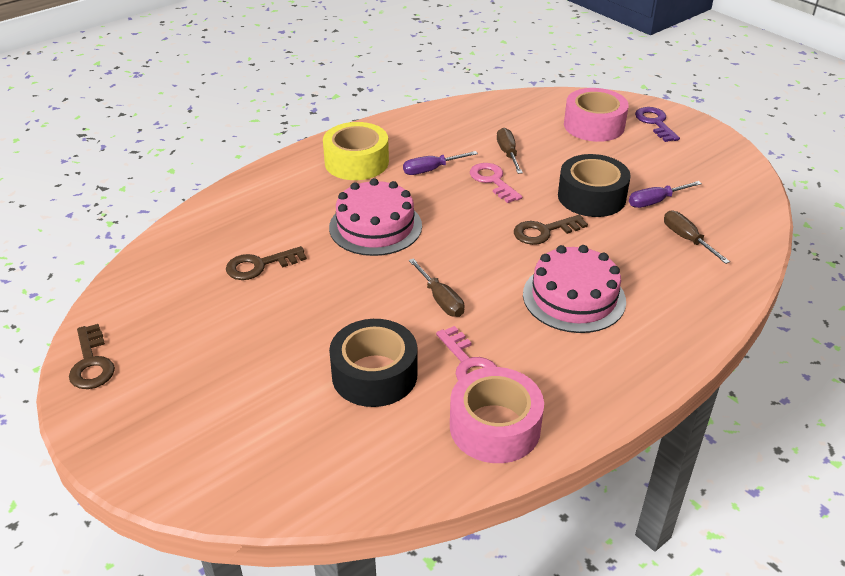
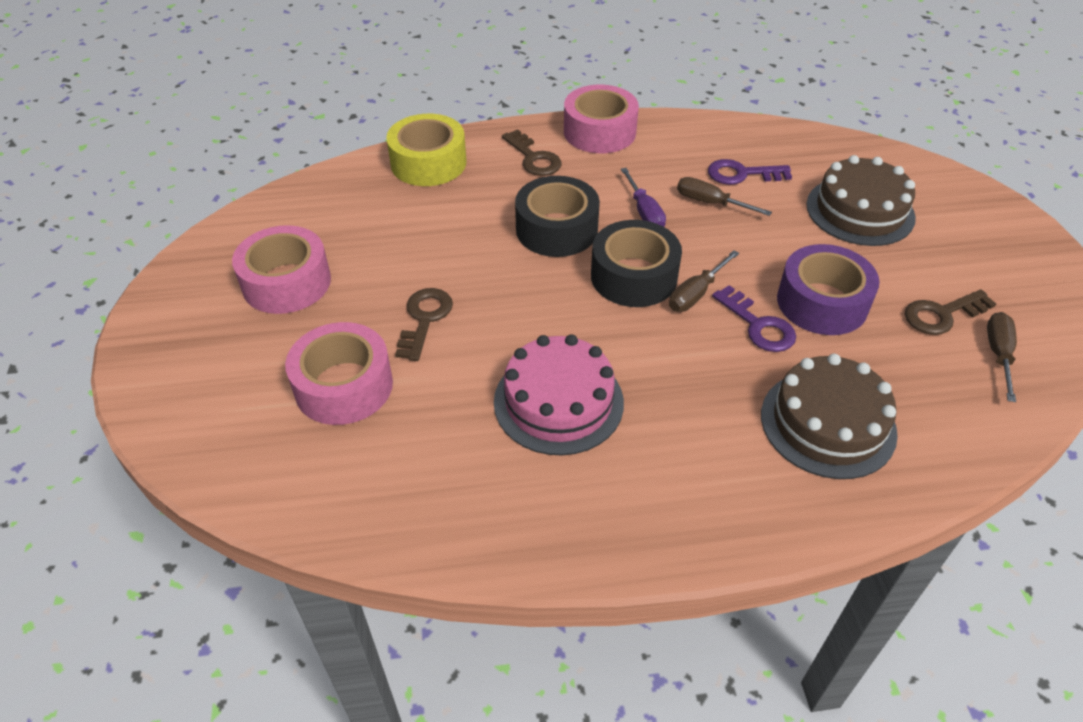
brown cake: none = 0 -> [761,354,898,479] [806,155,916,246] = 2
pink cake: [329,178,422,256] [523,245,626,333] = 2 -> [494,334,624,455] = 1
pink key: [436,326,497,381] [470,163,522,203] = 2 -> none = 0
pink tape: [450,367,544,463] [564,88,629,142] = 2 -> [232,225,331,314] [285,322,393,425] [564,85,639,153] = 3
purple key: [635,107,680,142] = 1 -> [708,159,792,185] [712,285,796,352] = 2
purple screwdriver: [403,151,478,175] [629,181,702,208] = 2 -> [621,168,666,227] = 1
purple tape: none = 0 -> [777,244,880,335] = 1

